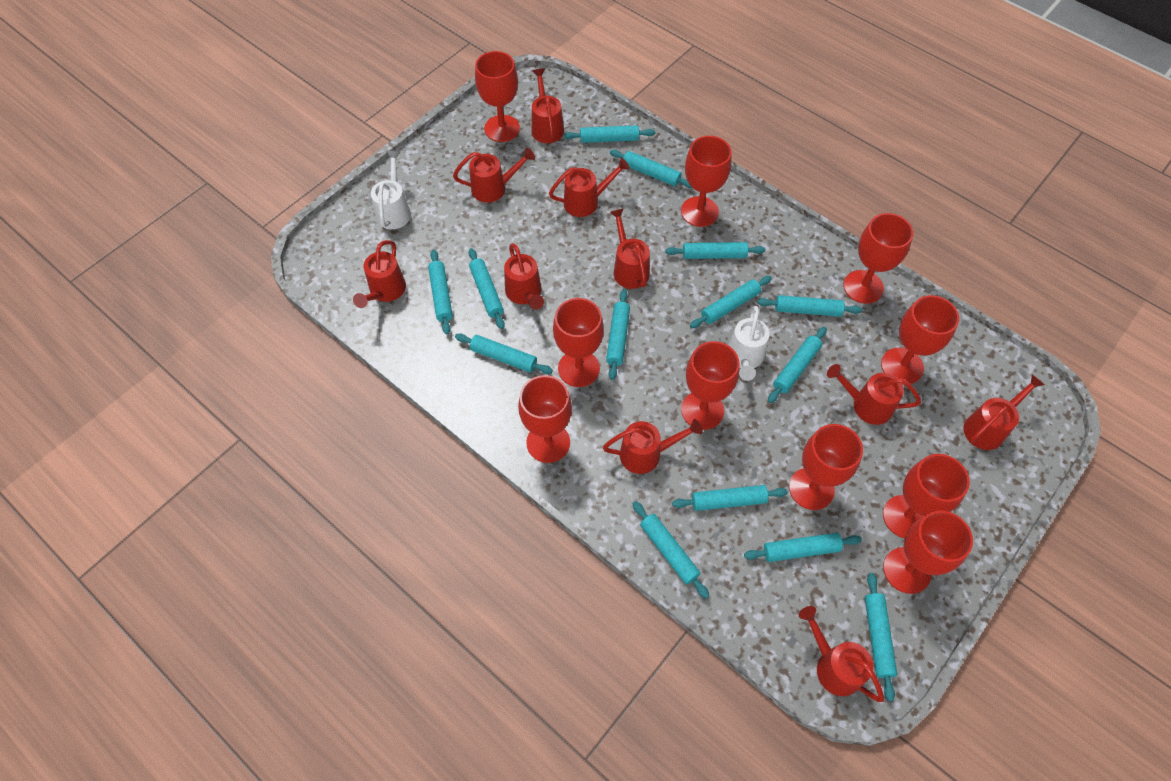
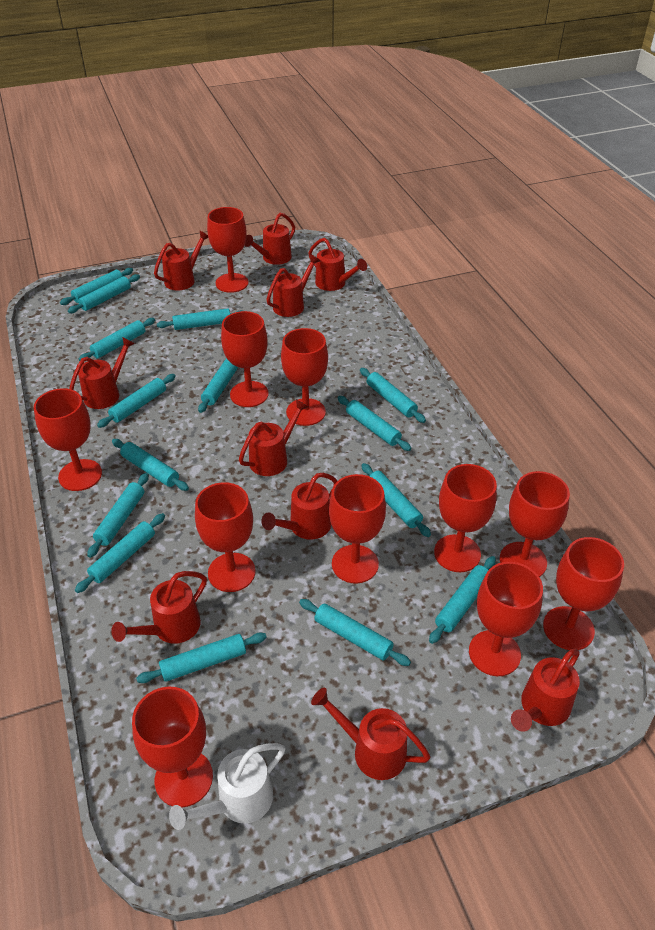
red goblet: [475,51,520,142] [518,375,572,463] [553,298,604,387] [681,136,731,227] [681,341,740,430] [789,424,863,510] [843,213,913,304] [881,295,959,384] [883,454,970,538] [883,511,973,594] = 10 -> [34,388,102,491] [132,687,213,807] [195,482,256,592] [207,207,249,293] [221,311,269,407] [281,328,328,426] [329,474,386,584] [434,464,497,572] [469,562,543,676] [500,471,570,577] [543,537,624,650] = 11
turquoise rolling pin: [428,250,453,335] [455,333,553,374] [469,248,505,329] [564,125,655,143] [606,289,630,380] [610,149,692,188] [632,501,709,598] [665,242,765,259] [672,485,788,511] [690,276,772,328] [744,533,862,562] [757,295,862,317] [768,327,827,403] [865,573,897,701] = 14 -> [60,268,133,305] [68,274,140,313] [75,513,165,593] [79,318,155,361] [87,473,149,558] [97,374,176,428] [112,439,189,491] [136,632,267,683] [157,308,243,330] [198,358,238,413] [299,599,411,666] [338,396,411,451] [360,368,426,423] [361,463,431,537] [429,556,496,644] = 15
white watering can: [371,151,411,229] [728,306,770,381] = 2 -> [169,743,285,830] = 1

